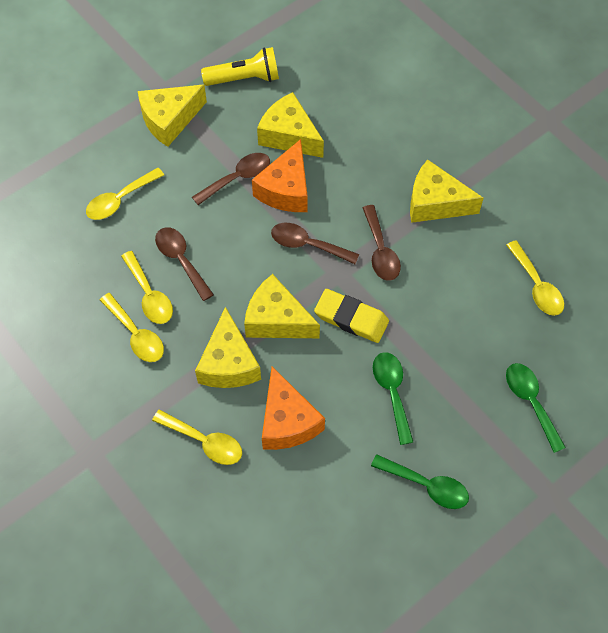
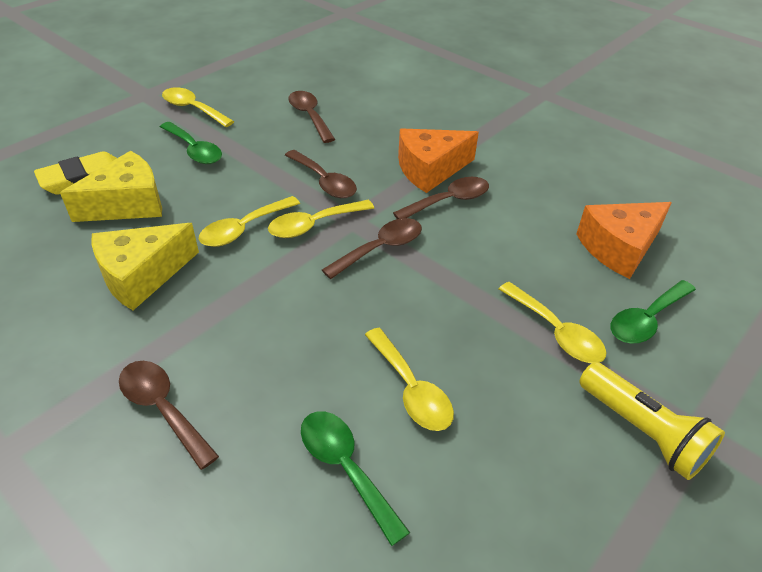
brown spoon: [155,227,214,301] [192,153,270,205] [271,223,359,264] [362,205,401,281] = 4 -> [119,361,219,470] [285,150,357,198] [288,91,335,143] [322,218,422,279] [393,177,489,219] = 5
yellow cheese: [138,85,207,147] [195,307,261,388] [244,274,320,338] [257,92,324,158] [410,160,484,223] = 5 -> [60,151,162,222] [91,223,199,310] = 2

